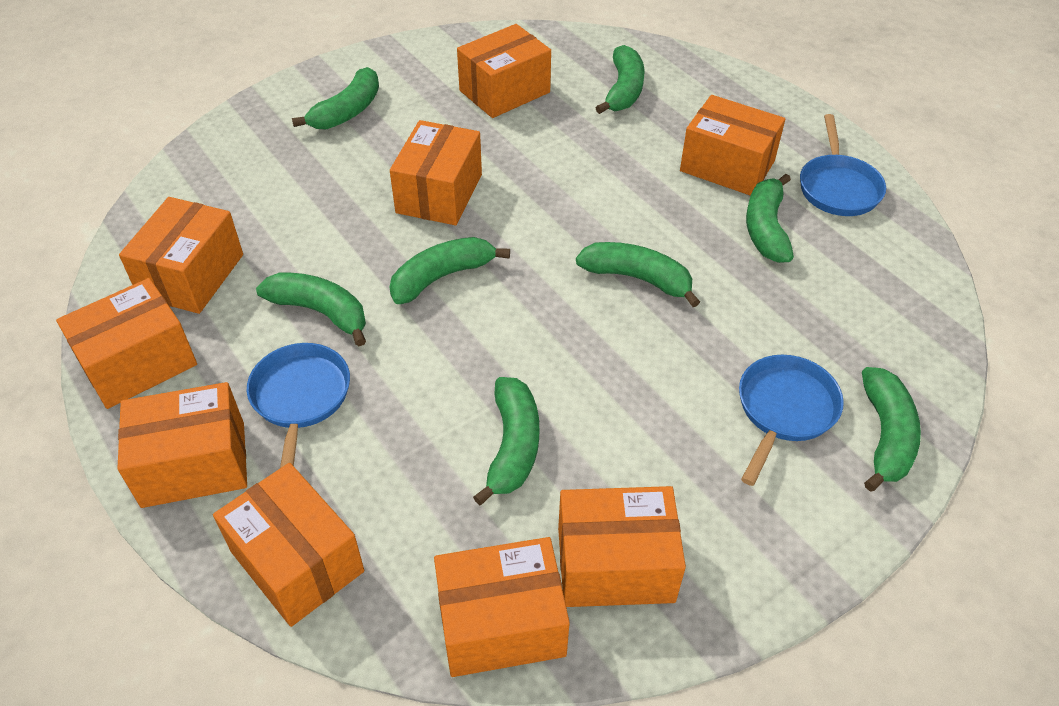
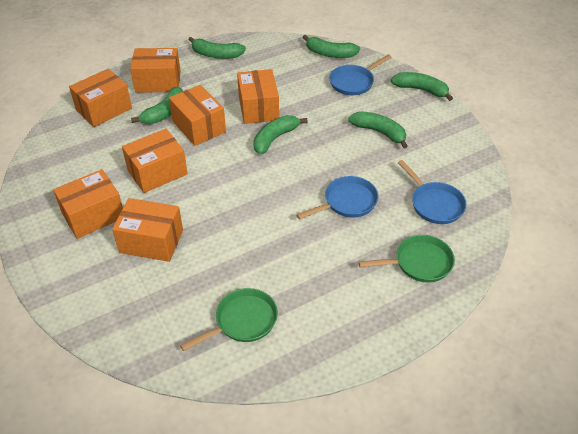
green banana: [256,273,366,346] [292,67,379,129] [389,237,510,304] [473,377,539,505] [576,242,700,307] [596,45,644,114] [746,174,794,263] [862,367,921,492] = 8 -> [131,86,183,124] [188,37,246,59] [253,115,308,154] [302,35,360,58] [348,111,408,148] [391,72,453,101] = 6
green pan: none = 0 -> [180,288,278,351] [358,235,455,283] = 2
orange box: [56,278,197,409] [117,382,247,508] [119,197,243,314] [213,463,364,627] [390,120,482,225] [434,537,570,677] [457,24,551,118] [558,486,686,607] [680,95,785,196] = 9 -> [53,169,123,239] [69,69,132,127] [112,198,183,262] [122,129,188,193] [130,48,181,93] [169,85,226,146] [237,69,279,124] = 7

